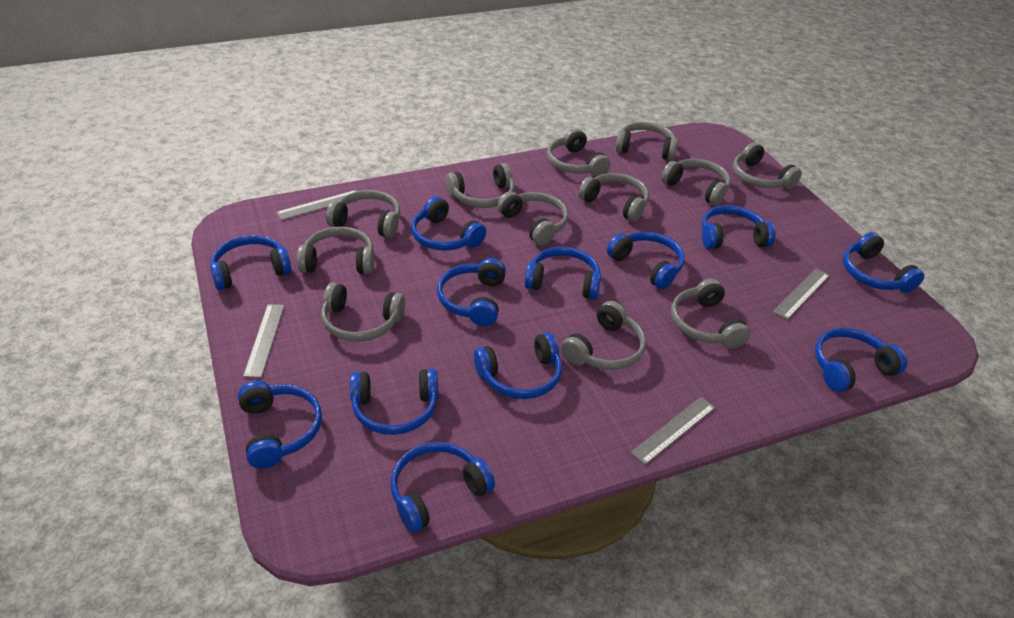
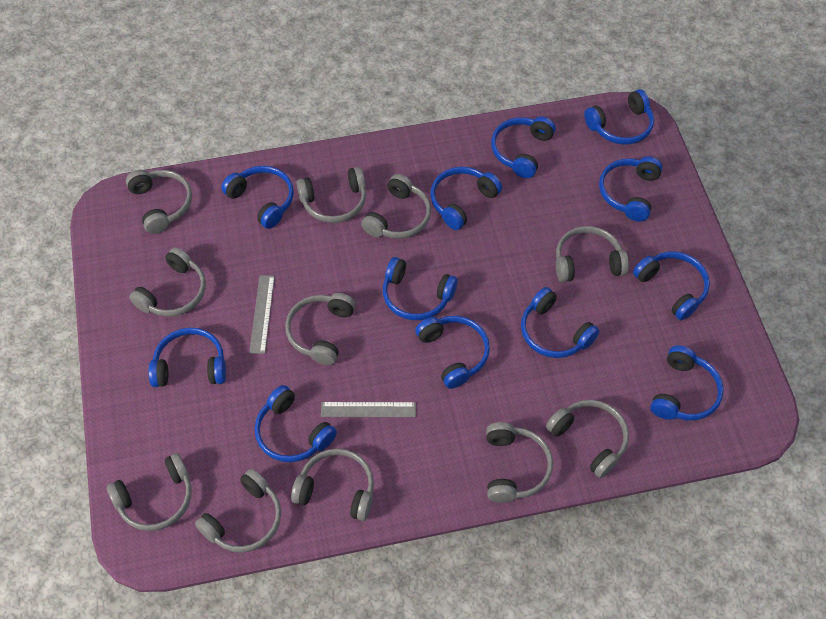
grey headphones: [297,227,374,274] [321,283,405,342] [326,190,400,238] [446,163,514,208] [497,191,568,245] [547,128,611,177] [561,301,646,370] [578,173,649,222] [615,122,678,160] [662,159,731,206] [671,279,750,348] [733,142,802,189] = 12 -> [107,453,191,531] [126,170,192,234] [129,247,206,317] [195,469,281,553] [285,293,355,365] [291,448,374,521] [296,167,366,223] [361,174,431,239] [486,422,553,503] [546,400,629,478] [556,226,629,282] = 11
grey ruler: [243,304,285,378] [276,190,357,220] [631,397,715,465] [773,269,830,320] = 4 -> [249,275,275,354] [321,402,416,417] = 2

